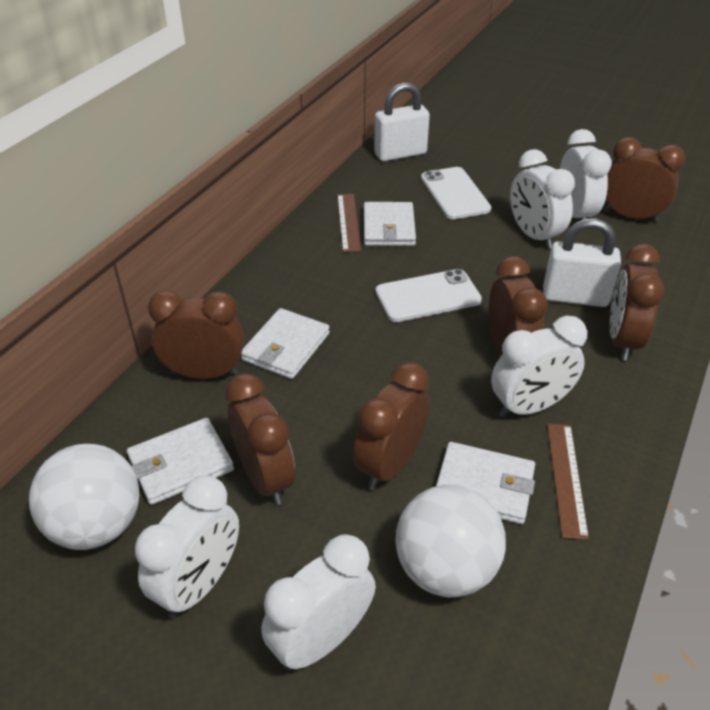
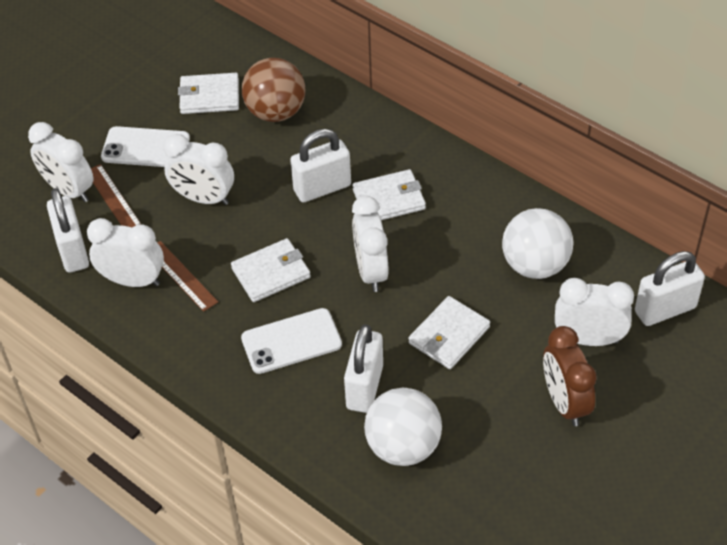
brown ball: none = 0 -> [242,58,306,122] = 1
brown clock: [148,290,244,379] [225,373,295,505] [353,362,430,490] [489,256,548,357] [604,137,685,222] [610,244,664,361] = 6 -> [543,326,597,426] = 1
white padlock: [374,83,430,162] [543,218,621,307] = 2 -> [47,188,89,273] [290,129,351,202] [344,324,383,413] [635,251,705,326] = 4

